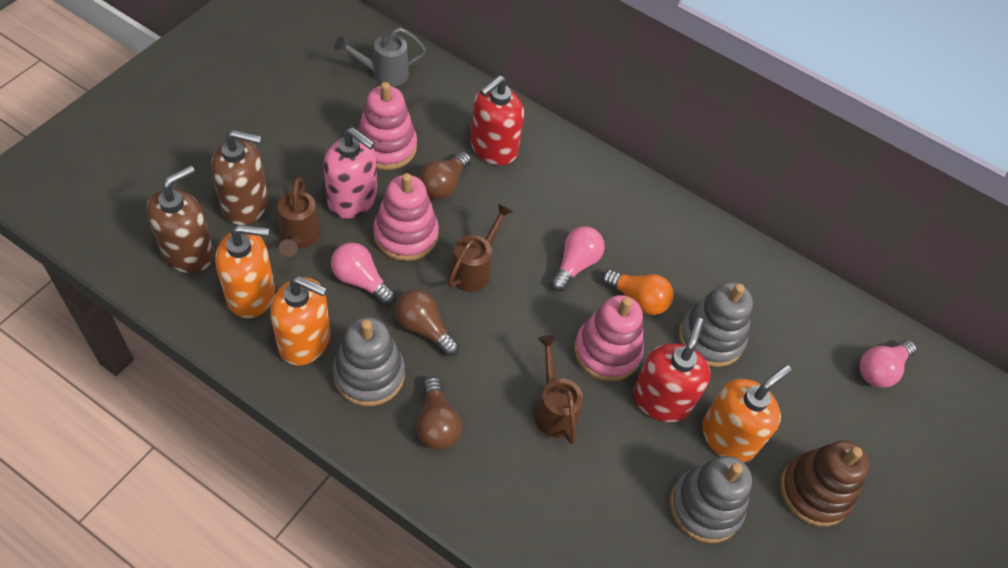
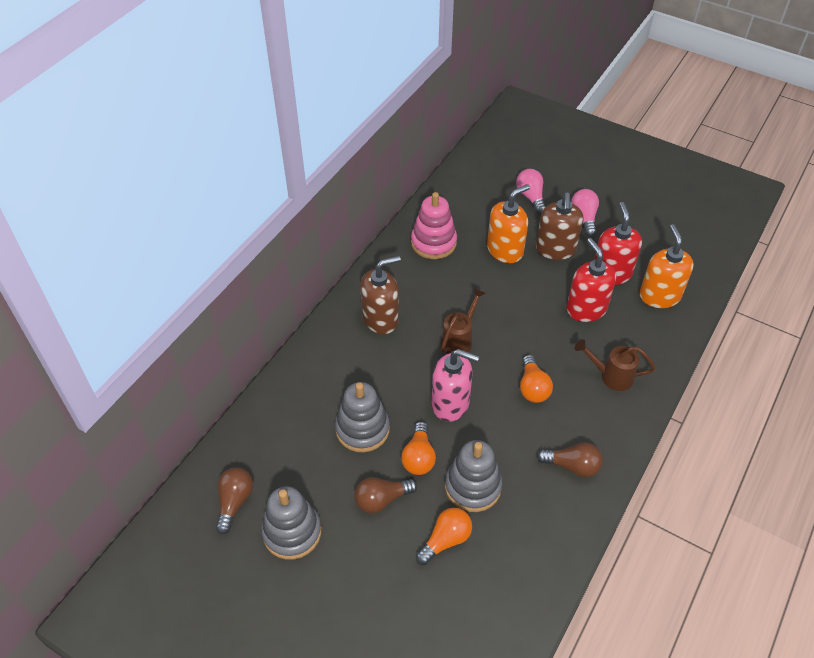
brown stacking toy: [780,440,869,526] = 1 -> none = 0
brown watering can: [278,177,321,257] [448,203,513,292] [534,335,583,444] = 3 -> [441,288,485,354] [575,339,655,391] = 2
grey watering can: [334,28,426,86] = 1 -> none = 0
orange light bulb: [602,269,673,315] = 1 -> [401,422,436,475] [416,507,472,565] [520,355,553,403] = 3
orange soap dispenser: [215,225,275,319] [270,276,330,366] [702,365,792,462] = 3 -> [487,184,530,263] [640,224,694,308] = 2
pink light bulb: [331,243,396,305] [551,227,605,291] [860,340,916,388] = 3 -> [516,169,546,214] [571,189,599,237] = 2
pink stacking toy: [357,82,417,170] [373,173,439,261] [574,295,644,382] = 3 -> [411,192,457,259] = 1

